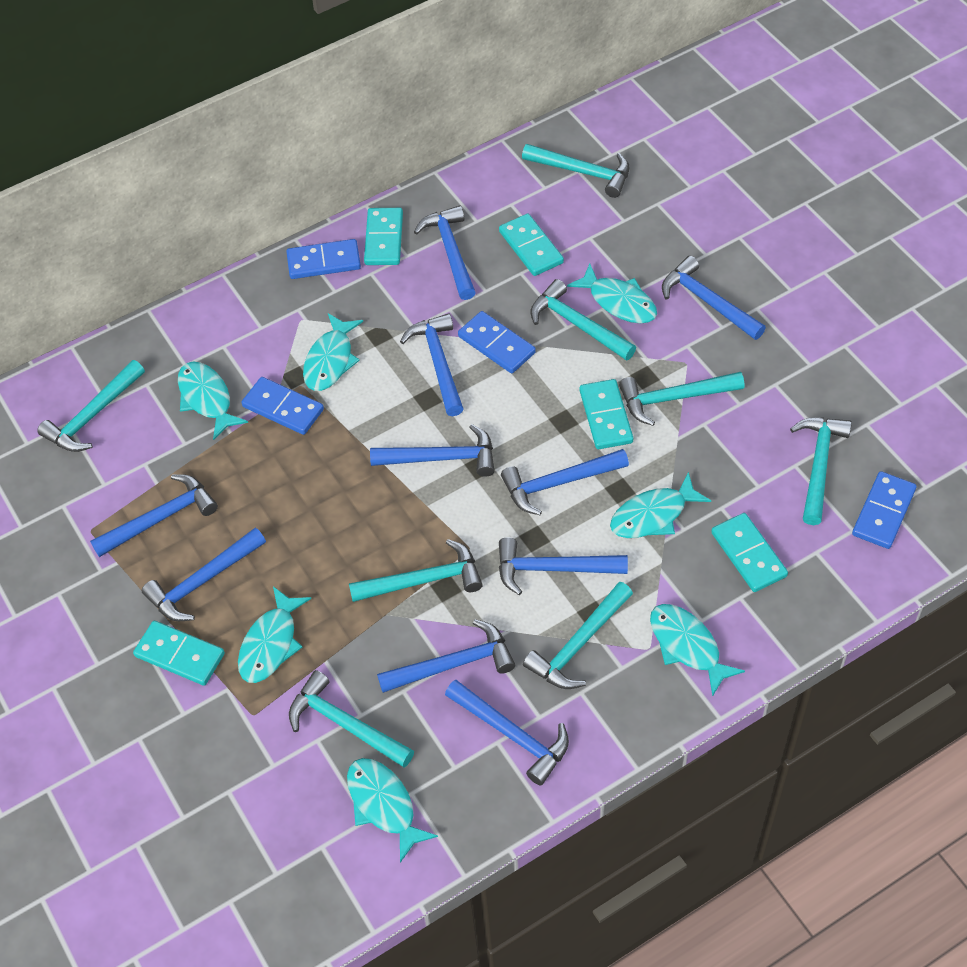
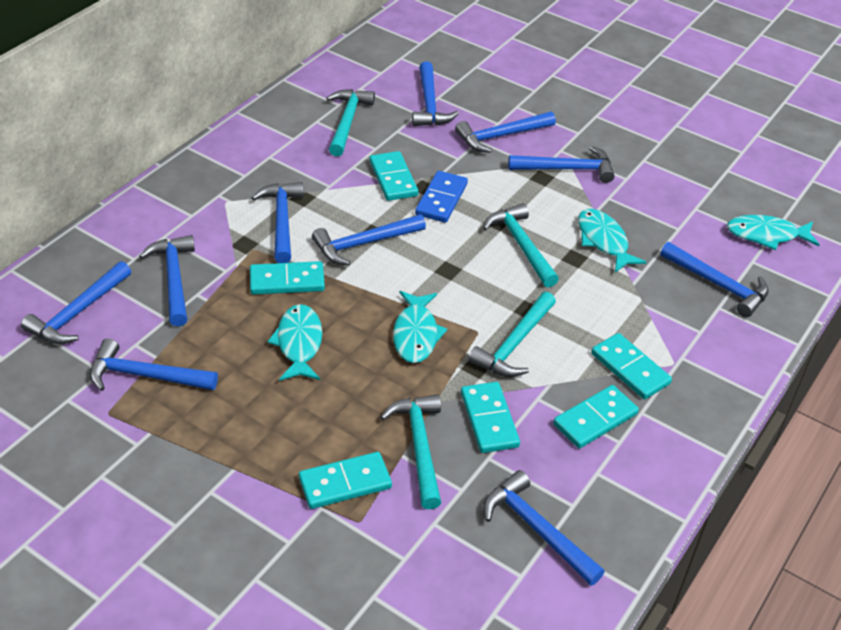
blue domino: [242,377,324,435] [286,239,361,279] [458,311,536,373] [852,471,917,549] = 4 -> [415,171,468,223] = 1
turquoise domino: [133,621,225,686] [364,208,403,265] [499,213,564,276] [580,379,633,449] [711,513,788,592] = 5 -> [250,261,325,295] [299,452,392,509] [369,151,418,201] [461,382,520,453] [553,385,639,449] [591,333,672,399] = 6
turquoise fish: [178,362,248,440] [238,586,311,683] [303,313,363,391] [347,758,438,863] [567,263,657,324] [610,472,711,538] [650,604,745,697] = 7 -> [267,304,322,381] [393,291,447,363] [578,209,646,272] [727,215,820,250] = 4
turquoise hammer: [37,360,145,452] [289,670,414,768] [349,539,483,602] [522,144,629,198] [523,582,633,689] [530,279,636,360] [619,372,744,426] [790,417,852,525] = 8 -> [327,89,375,156] [380,394,441,509] [468,292,556,377] [483,203,559,287] = 4

